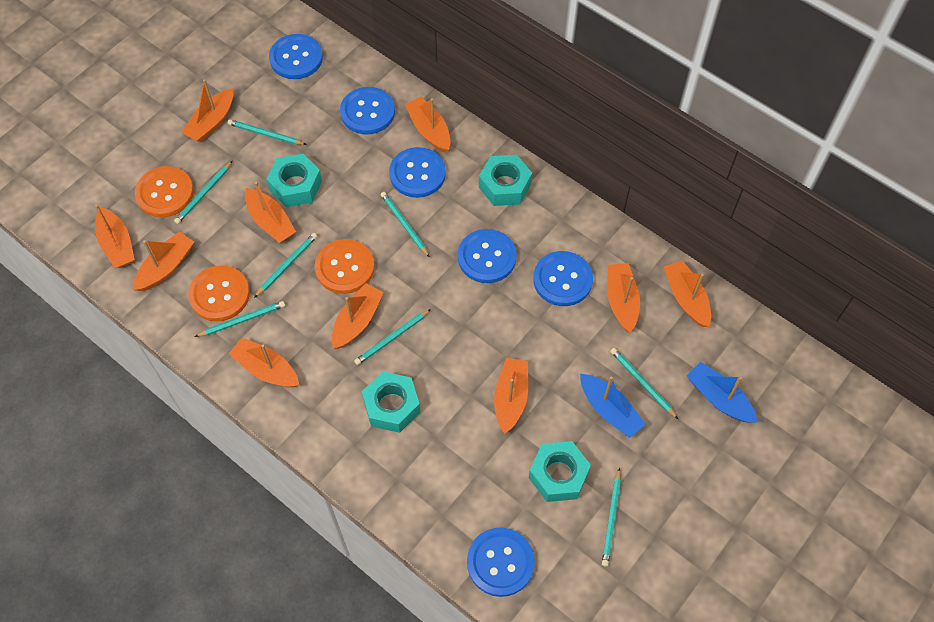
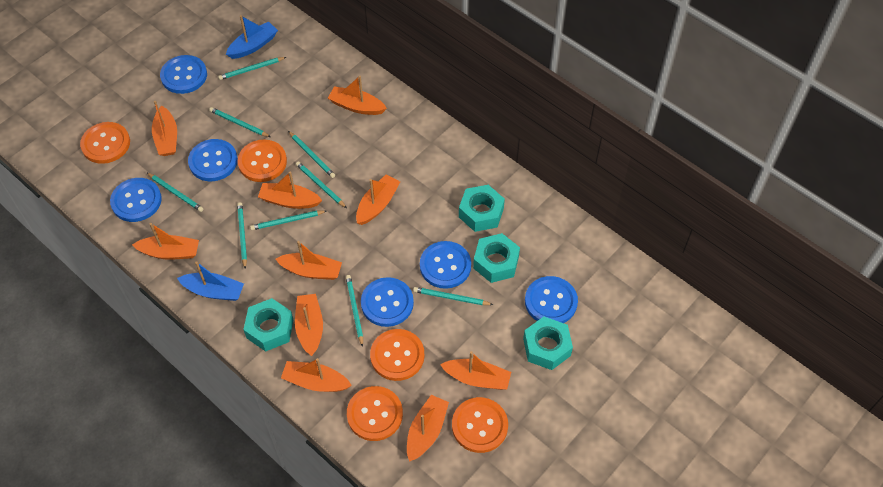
orange button: [135,166,194,218] [188,265,250,322] [315,239,374,294] = 3 -> [80,122,130,164] [238,140,287,182] [347,386,403,441] [370,329,424,381] [452,397,508,453] = 5
turquoise pencil: [174,161,233,224] [195,301,285,337] [228,119,306,145] [254,233,317,298] [354,309,431,365] [381,192,430,257] [602,467,621,567] [610,348,678,419] = 8 -> [147,173,203,212] [209,107,270,137] [218,57,286,80] [237,202,247,269] [250,210,326,230] [288,131,335,178] [296,161,347,208] [346,275,363,347] [413,287,493,305] = 9

